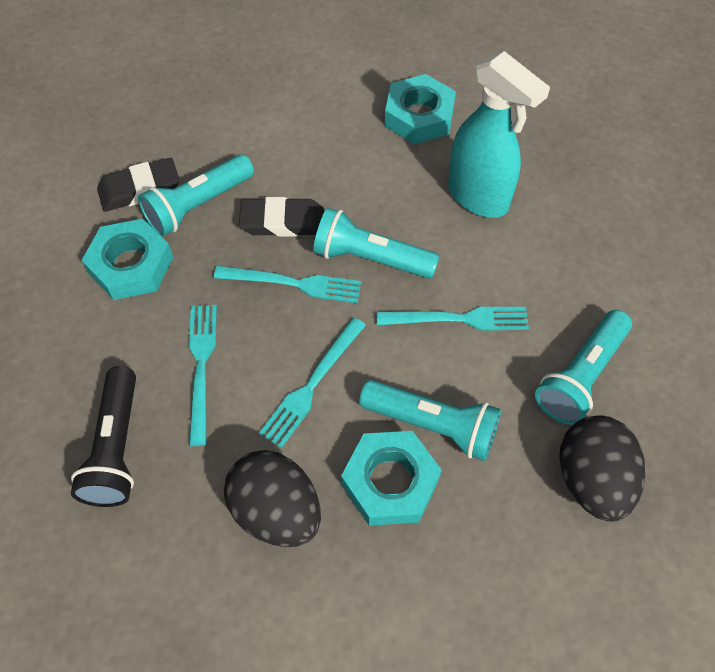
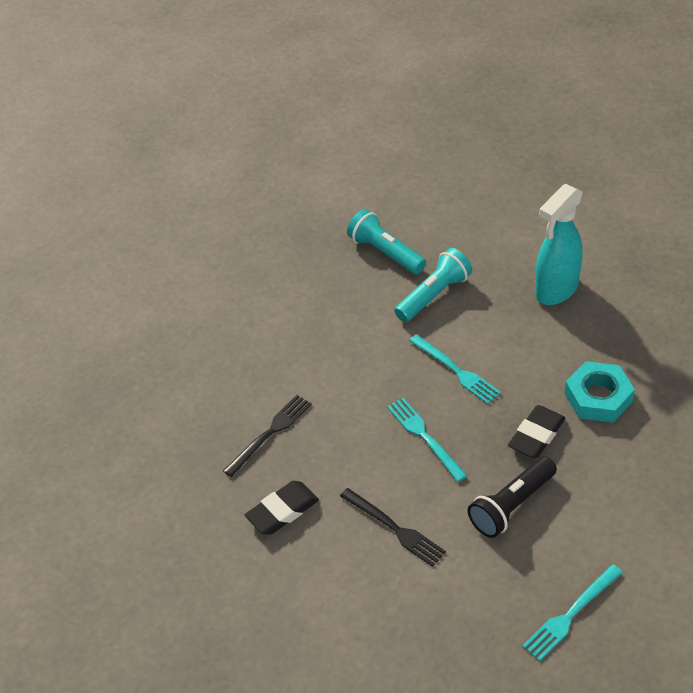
black egg: [224,450,321,547] [559,415,645,522] = 2 -> none = 0
black fork: none = 0 -> [223,395,312,477] [340,488,446,567] = 2
turquoise flashlight: [138,154,254,236] [313,208,440,279] [359,380,501,461] [535,310,632,425] = 4 -> [347,209,426,275] [394,248,472,322] = 2
turquoise fork: [189,305,217,446] [214,266,362,303] [259,318,366,448] [376,307,529,330] = 4 -> [387,398,467,482] [409,334,501,404] [522,564,623,661] = 3
turquoise nut: [82,219,173,300] [341,431,442,526] [385,74,456,144] = 3 -> [565,361,635,423] = 1

